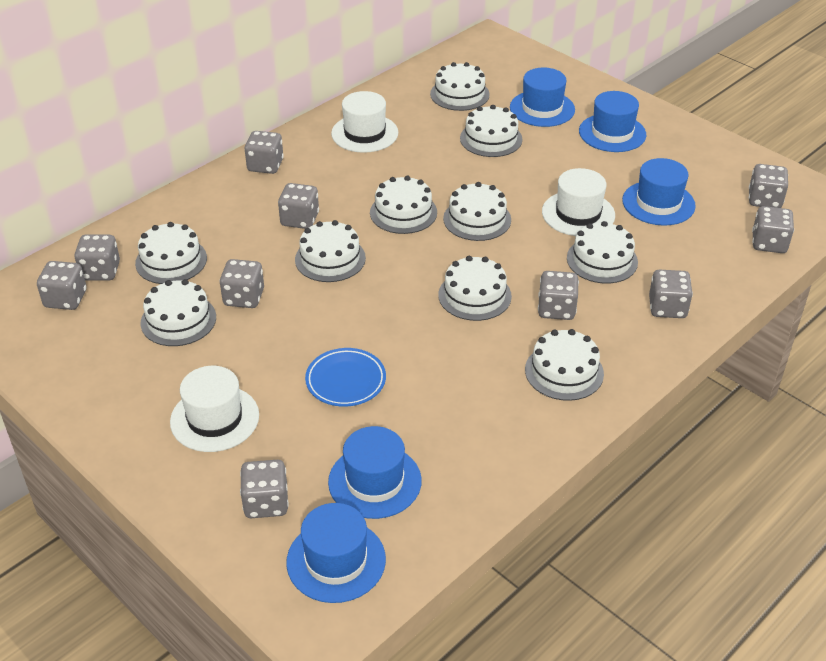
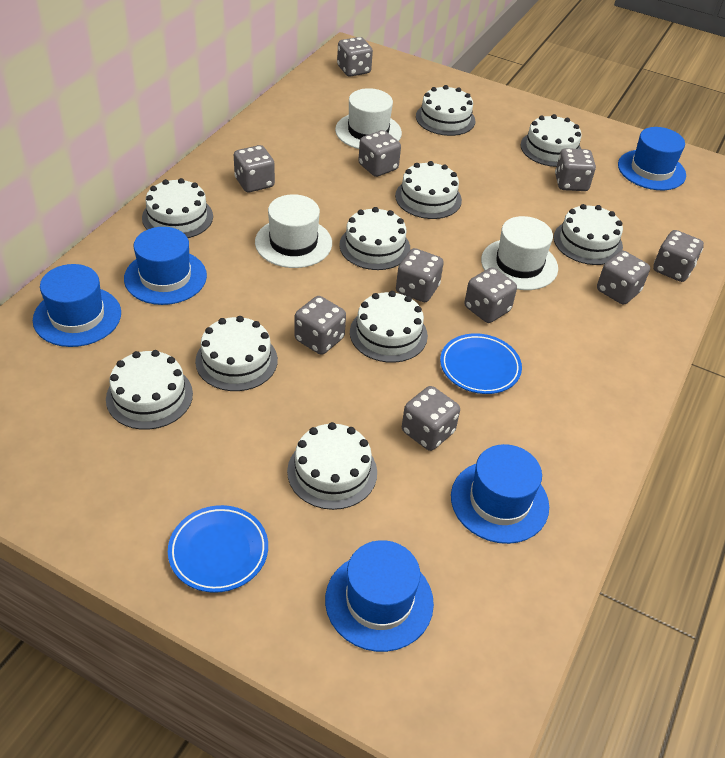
blue plate: [305,348,386,407] = 1 -> [168,505,268,593] [440,333,522,394] = 2

